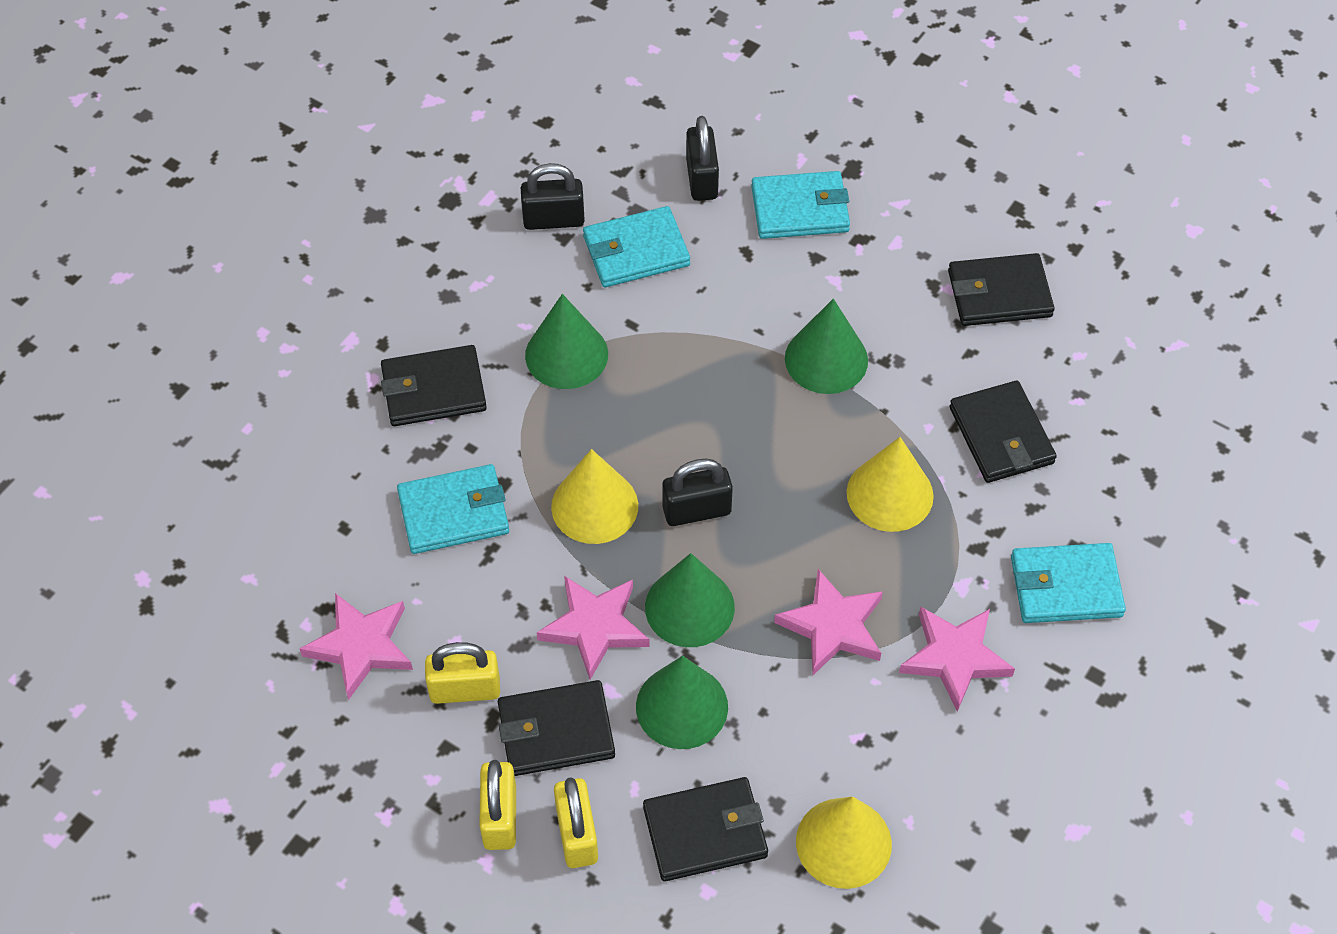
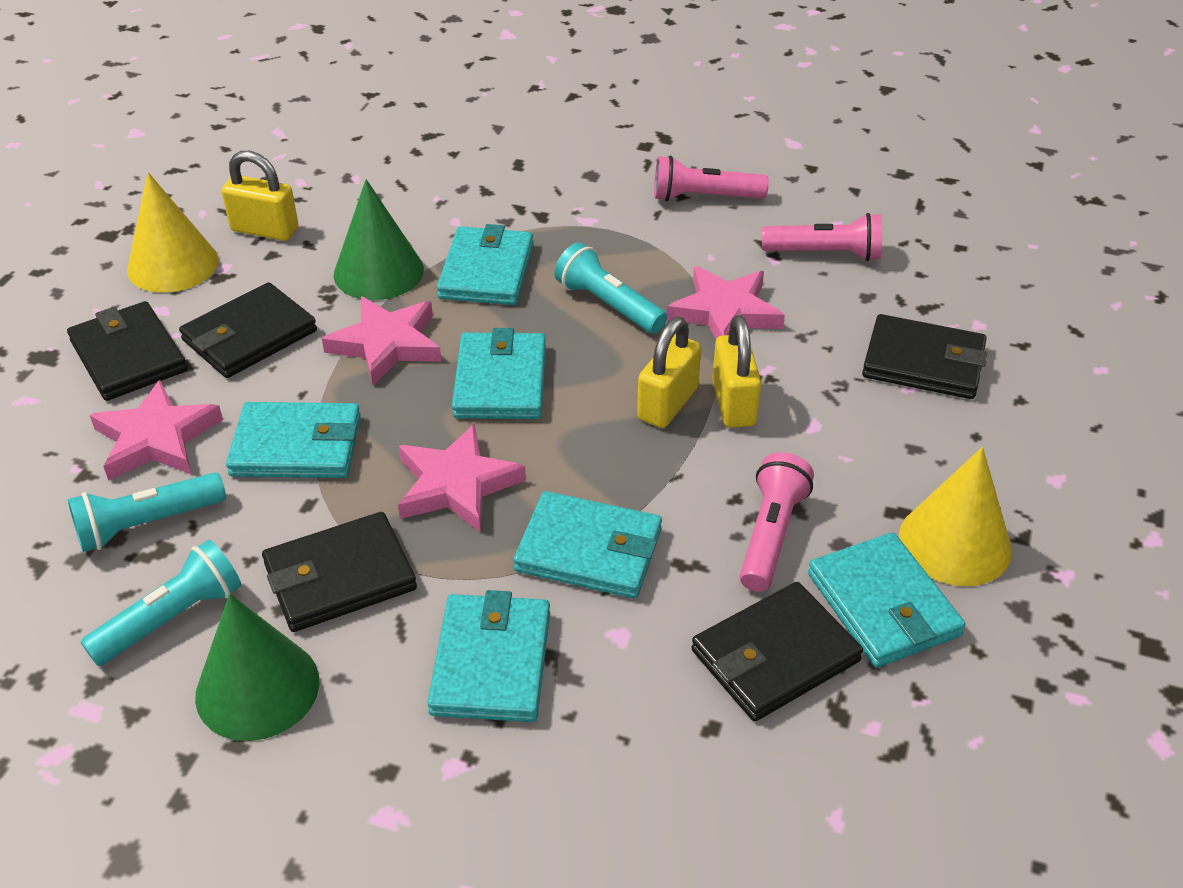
black padlock: [521,163,585,230] [662,459,733,526] [686,116,719,201] = 3 -> none = 0
green cone: [525,294,608,389] [636,656,728,749] [645,553,735,647] [785,299,868,394] = 4 -> [195,594,319,741] [334,179,424,300] = 2
pink flashlight: none = 0 -> [654,156,769,201] [740,452,814,592] [762,213,882,261] = 3
turquoise flashlight: none = 0 -> [68,472,226,552] [81,540,241,666] [554,242,667,334] = 3
turquoise wallet: [397,464,509,554] [583,206,690,287] [751,171,850,239] [1011,543,1126,623] = 4 -> [226,402,361,478] [427,590,550,722] [437,224,533,305] [452,328,546,419] [513,491,662,598] [808,532,966,668] = 6
yellow cone: [551,449,638,544] [796,797,892,889] [847,437,934,532] = 3 -> [127,172,218,293] [899,447,1012,586] = 2

